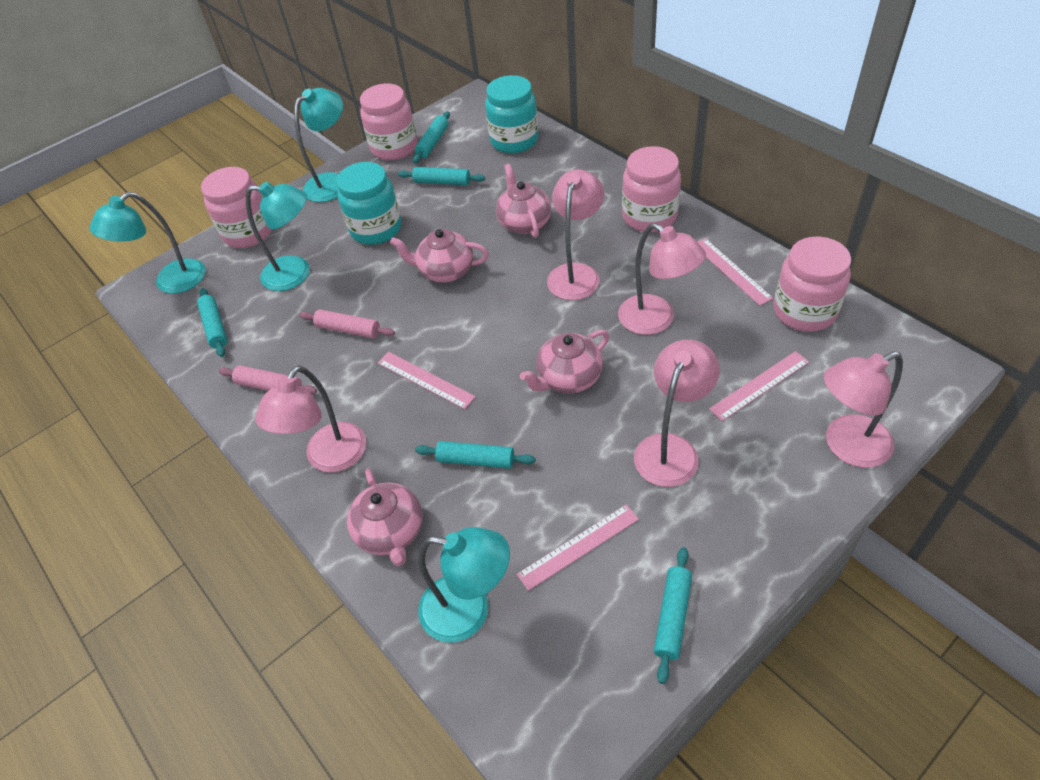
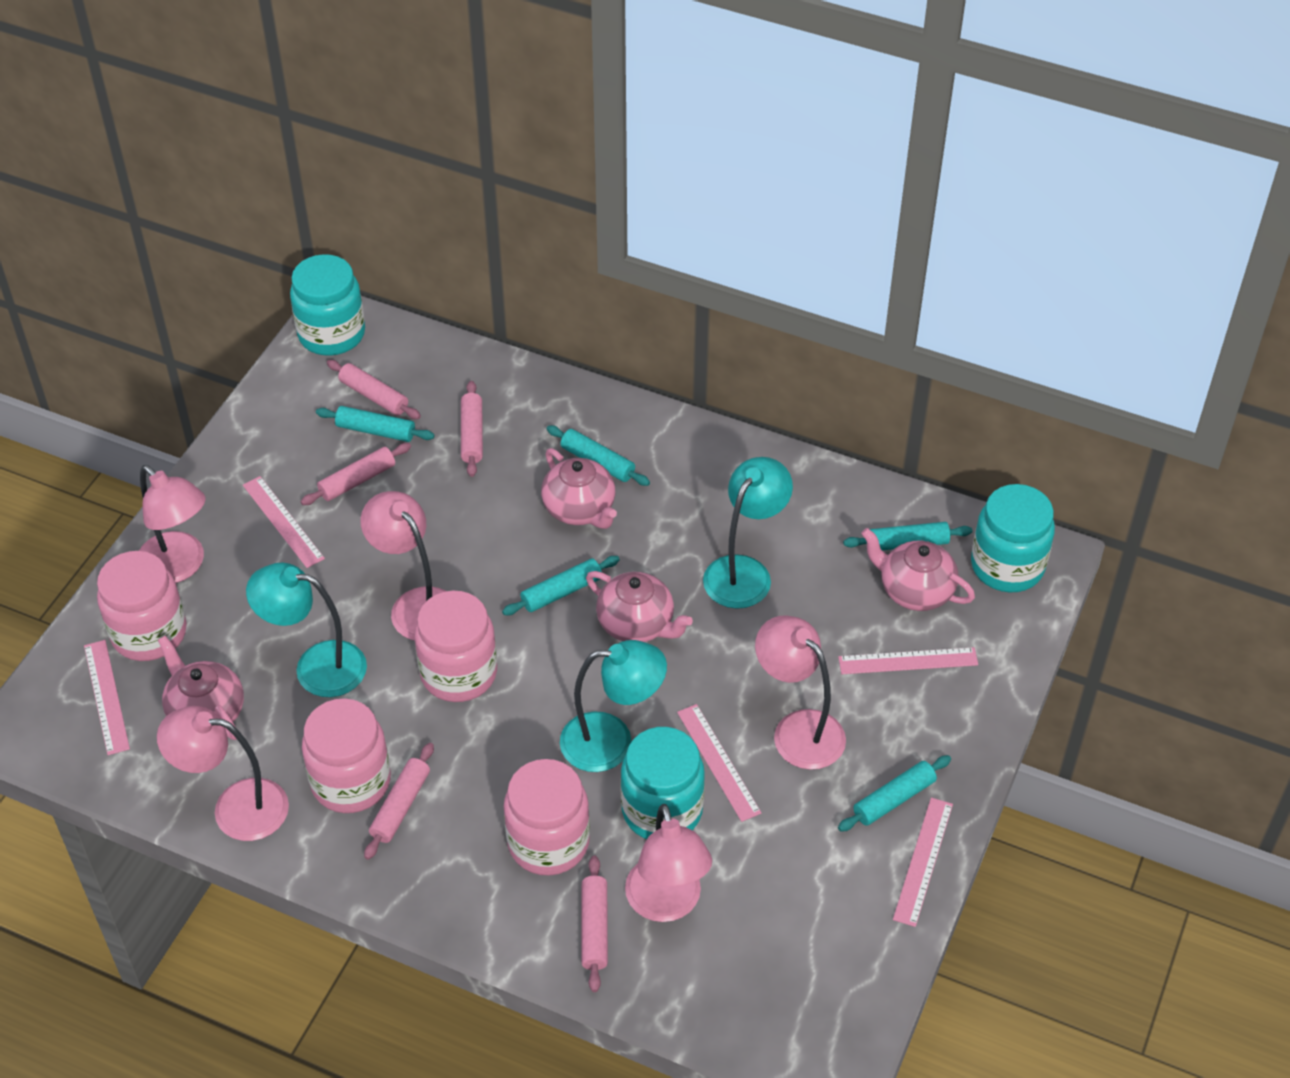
pink rolling pin: [219,365,317,394] [299,309,395,338] = 2 -> [301,443,411,505] [327,360,421,419] [364,743,434,860] [461,381,483,477] [581,856,608,992] = 5
pink ruler: [378,352,476,409] [517,505,639,591] [698,238,773,306] [709,351,809,421] = 4 -> [84,640,130,755] [243,476,325,568] [677,704,761,822] [838,647,978,674] [893,798,953,927] = 5
turquoise jar: [336,162,401,245] [485,75,538,153] = 2 -> [290,254,365,356] [620,727,705,839] [971,484,1055,592] = 3
turquoise lamp: [90,192,206,294] [246,182,310,291] [294,88,343,202] [418,527,510,642] = 4 -> [246,563,367,697] [560,640,667,772] [703,457,793,609] = 3

